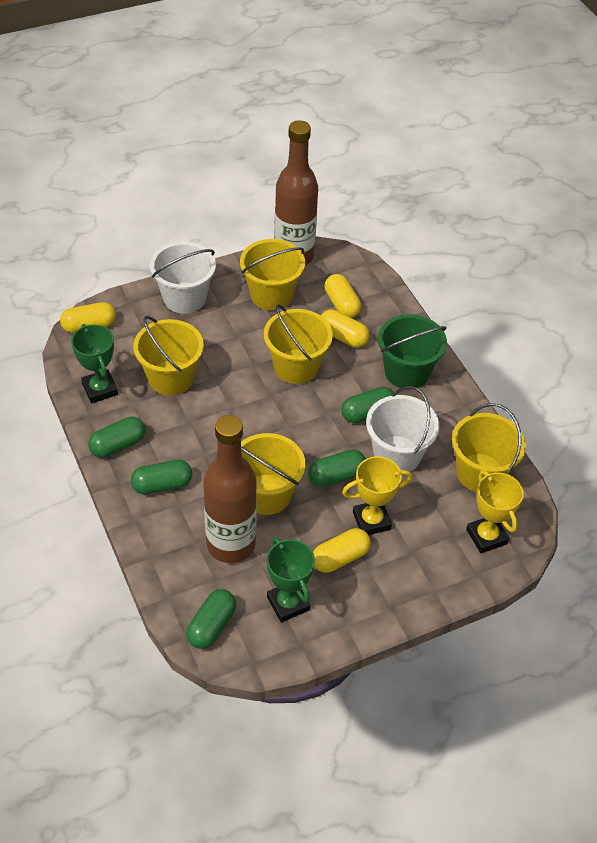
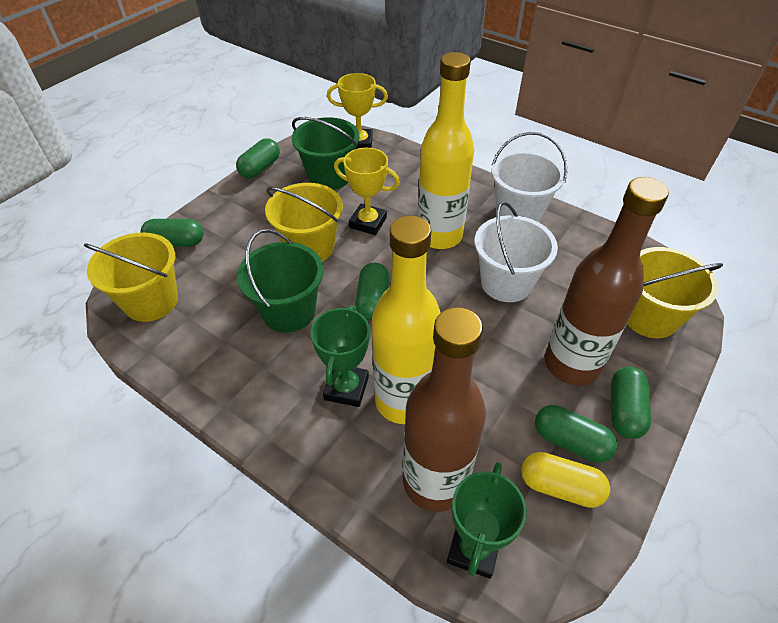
green bucket: [378,314,447,388] = 1 -> [237,229,324,333] [292,117,360,190] = 2
yellow bottle: none = 0 -> [372,215,441,424] [417,52,474,249] = 2
yellow bucket: [133,316,204,395] [240,239,305,310] [241,433,305,515] [264,304,333,384] [452,403,526,492] = 5 -> [84,232,178,322] [265,183,343,262] [627,247,723,338] = 3
yellow capsule: [60,302,116,333] [313,528,371,573] [321,309,370,348] [325,274,361,318] = 4 -> [521,452,610,508] = 1

